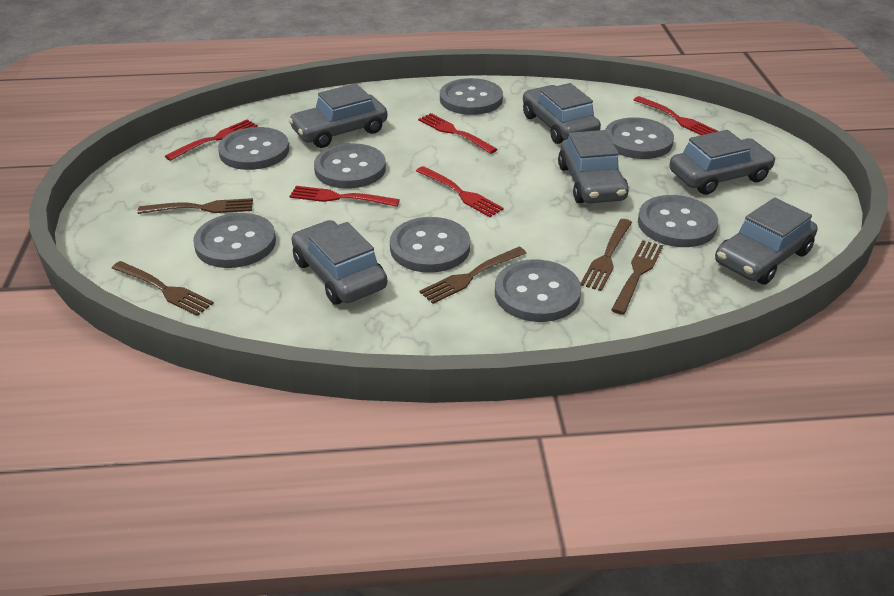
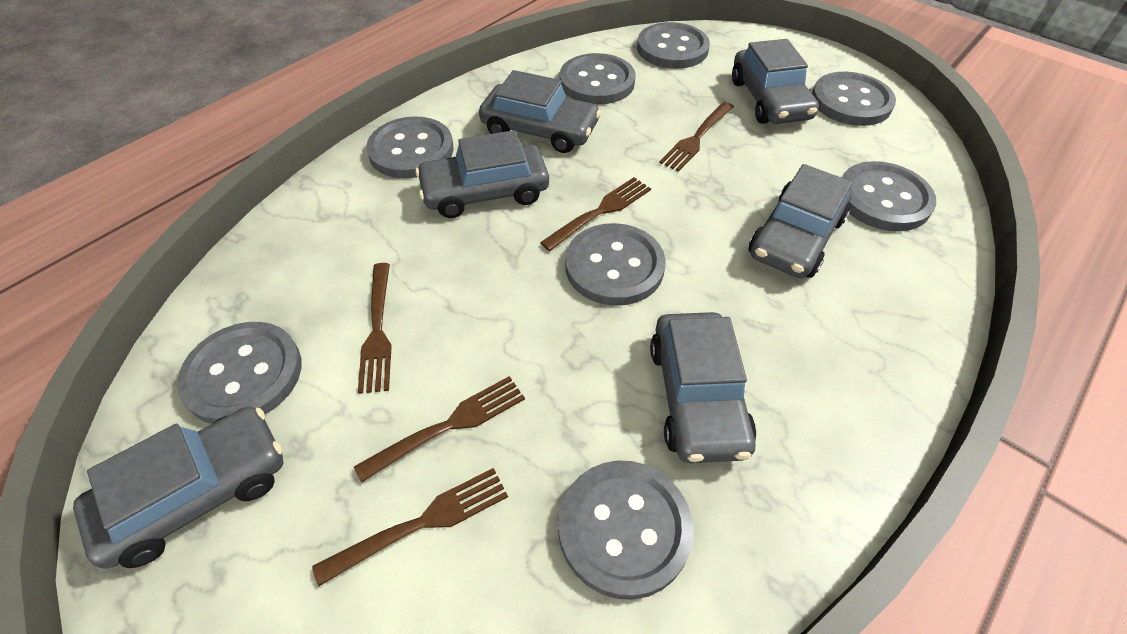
red fork: [165,119,258,161] [290,186,400,207] [416,166,504,217] [418,113,498,154] [634,96,719,135] = 5 -> none = 0

